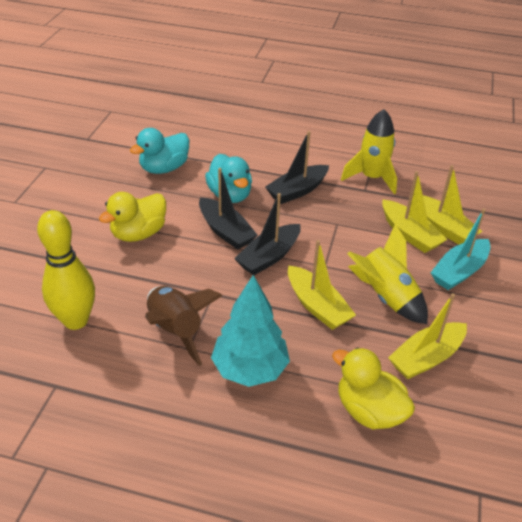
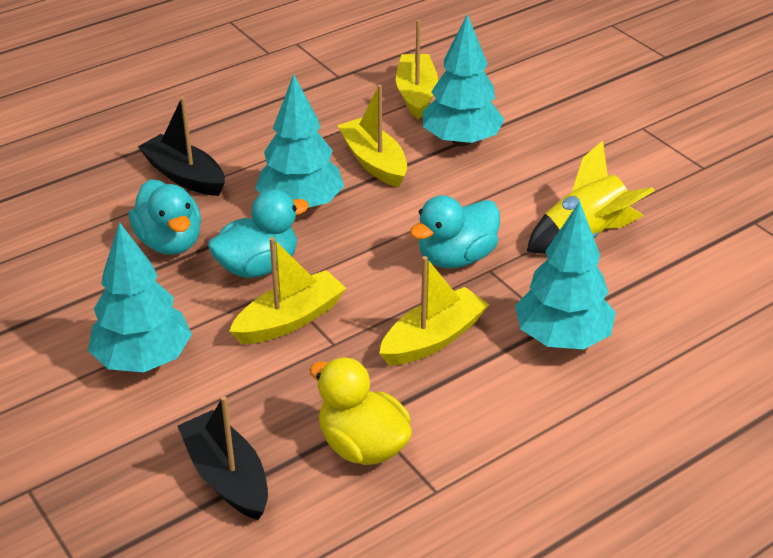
black boat: [199,168,257,250] [234,193,301,275] [265,131,329,204] = 3 -> [138,97,225,196] [177,396,268,520] = 2
brown rocket: [145,286,223,366] = 1 -> none = 0
turquoise boat: [430,208,491,290] = 1 -> none = 0
turquoise duck: [130,128,189,174] [205,154,252,203] = 2 -> [129,179,201,255] [208,189,309,278] [410,195,500,268] = 3
turquoise tree: [211,275,290,387] = 1 -> [88,222,192,372] [255,74,344,210] [423,14,505,146] [515,201,616,349] = 4
yellow bowling pin: [37,210,95,330] = 1 -> none = 0
yellow duck: [99,192,166,242] [332,347,415,429] = 2 -> [310,357,412,465] = 1
yellow rocket: [341,109,397,194] [347,224,428,324] = 2 -> [527,141,655,254] = 1

